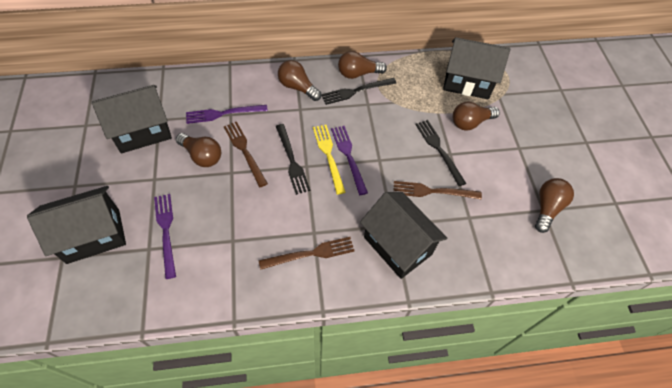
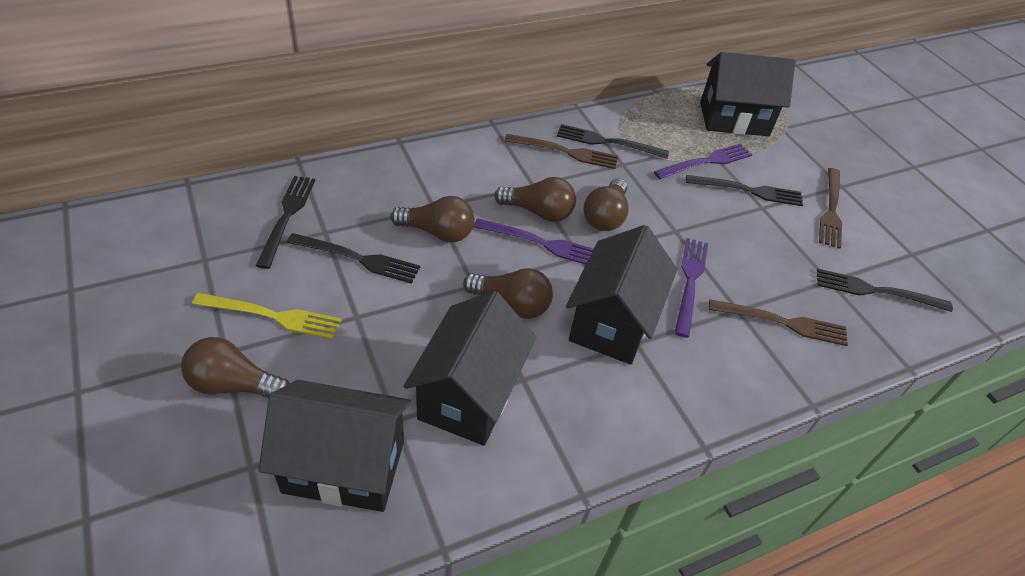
black fork: [276,124,310,195] [321,78,397,105] [415,120,466,186] = 3 -> [256,176,315,269] [287,233,420,284] [557,124,669,159] [686,175,803,206] [817,269,953,312] = 5

